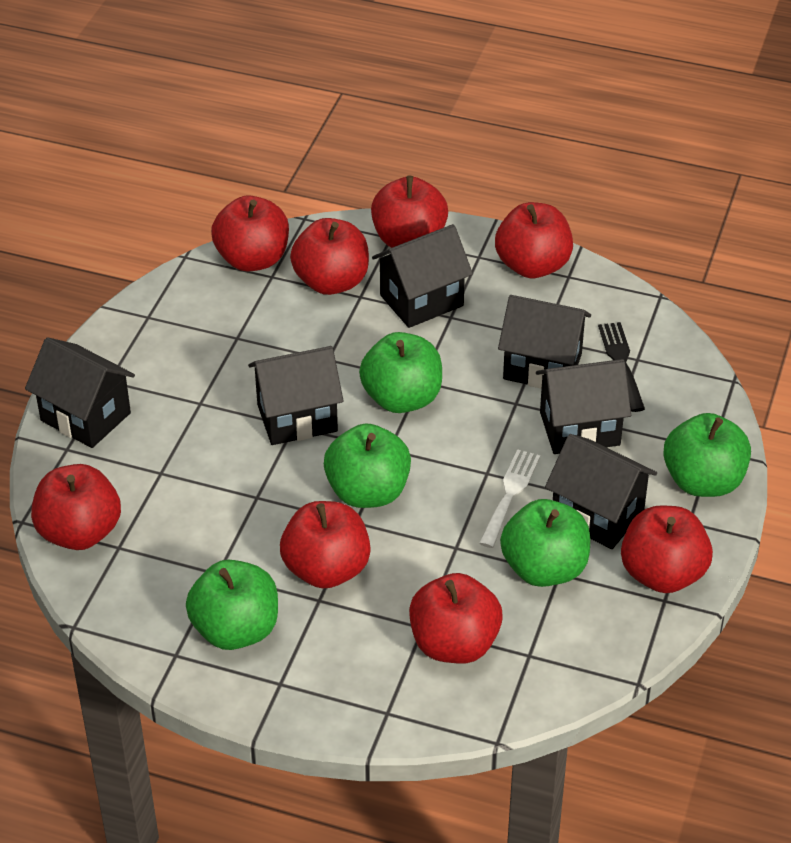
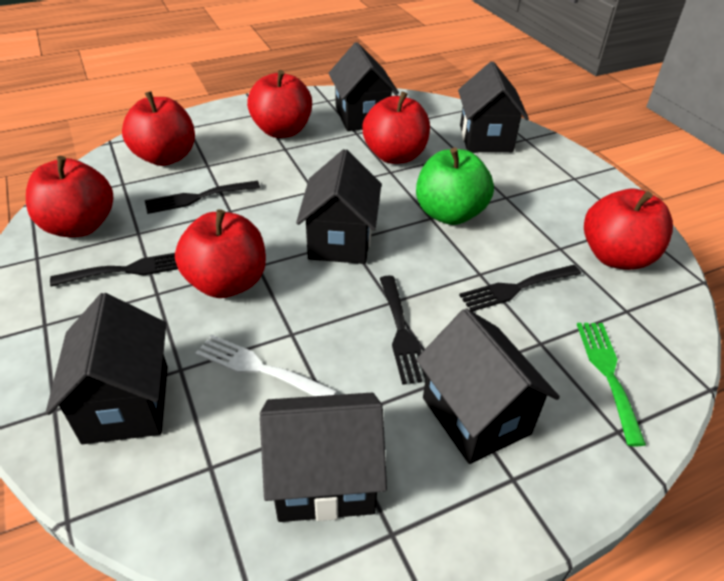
black fork: [598,322,645,412] = 1 -> [50,253,178,287] [145,181,260,214] [380,275,426,385] [459,265,581,312] = 4
green apple: [186,560,278,650] [324,423,411,508] [359,332,442,413] [500,499,590,587] [663,413,751,497] = 5 -> [416,147,494,225] = 1
green fork: none = 0 -> [577,323,646,446] = 1
red apple: [31,464,121,550] [211,195,289,272] [280,501,371,589] [290,218,369,295] [371,176,448,248] [409,573,503,664] [495,202,573,278] [621,506,713,593] = 8 -> [26,156,113,237] [122,91,195,166] [175,209,266,298] [247,70,312,138] [362,92,430,164] [584,189,673,270] = 6

